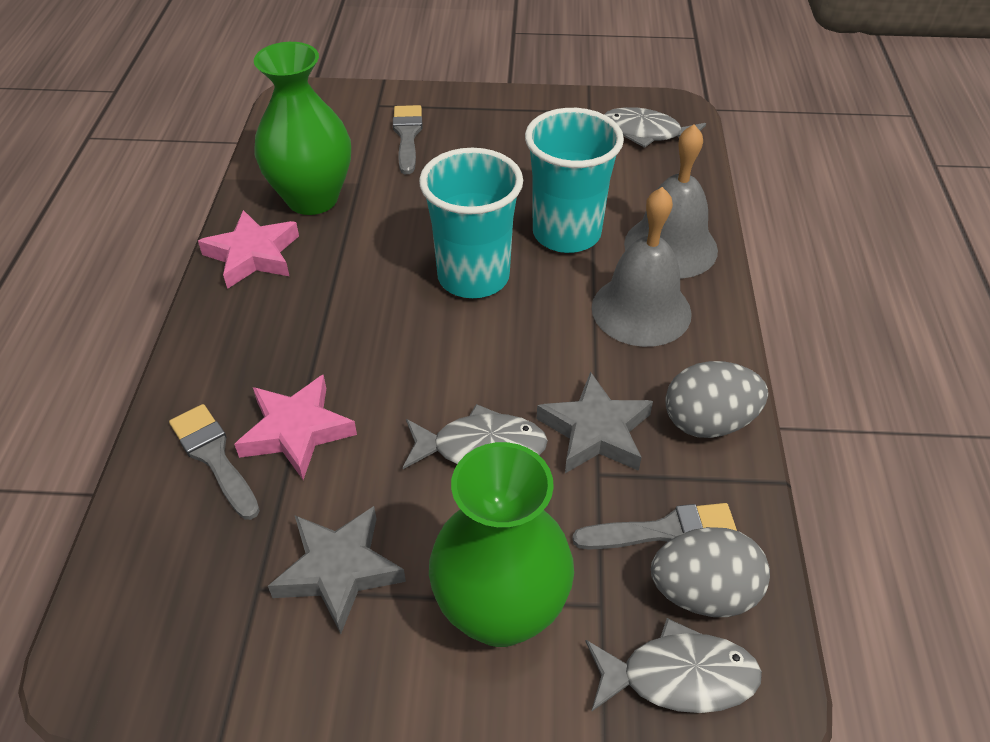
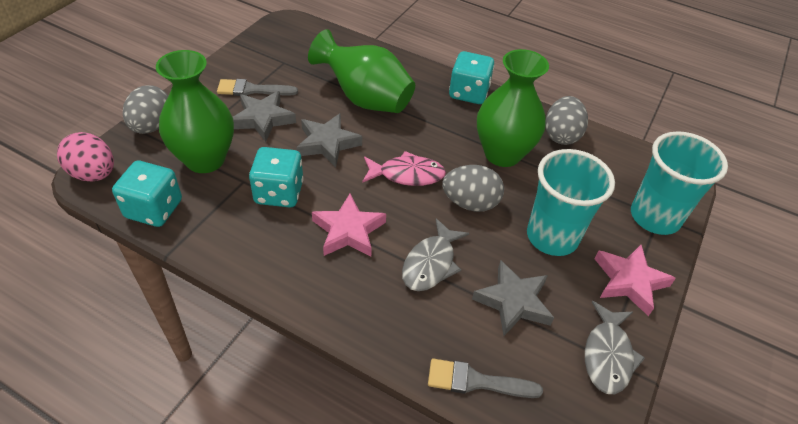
green vase: [254,42,351,215] [429,442,574,647] = 2 -> [156,50,234,173] [308,29,415,113] [477,49,549,167] = 3
grey bell: [592,187,692,347] [624,124,718,278] = 2 -> none = 0
grey brush: [169,404,260,520] [393,105,422,174] [572,503,737,549] = 3 -> [217,79,298,96] [428,359,543,398] = 2
grey egg: [651,527,770,617] [665,361,768,438] = 2 -> [123,85,168,134] [442,165,504,212] [546,96,588,145] = 3
grey fish: [403,404,548,469] [585,618,762,713] [604,107,706,148] = 3 -> [402,218,469,291] [585,301,645,394] = 2
grey star: [268,506,406,634] [537,371,653,473] = 2 -> [233,91,296,142] [296,113,362,167] [472,260,554,336] = 3
pink egg: none = 0 -> [57,132,114,182] = 1
pink fish: none = 0 -> [362,151,446,186] = 1
turquoise dice: none = 0 -> [112,161,182,227] [249,147,304,207] [449,51,494,104] = 3

